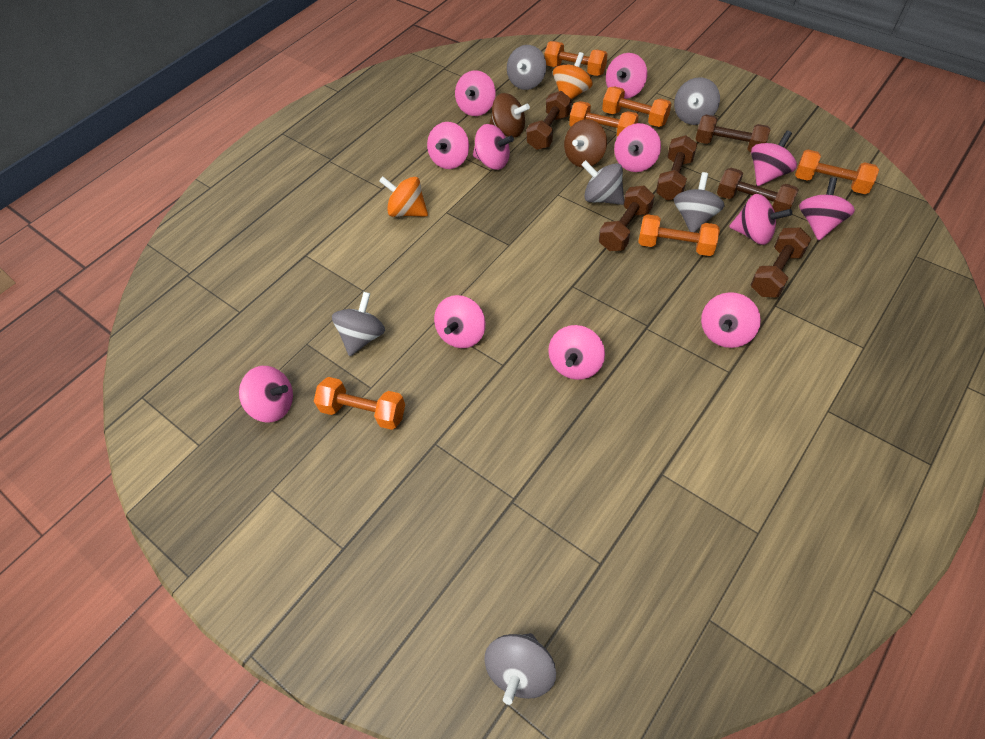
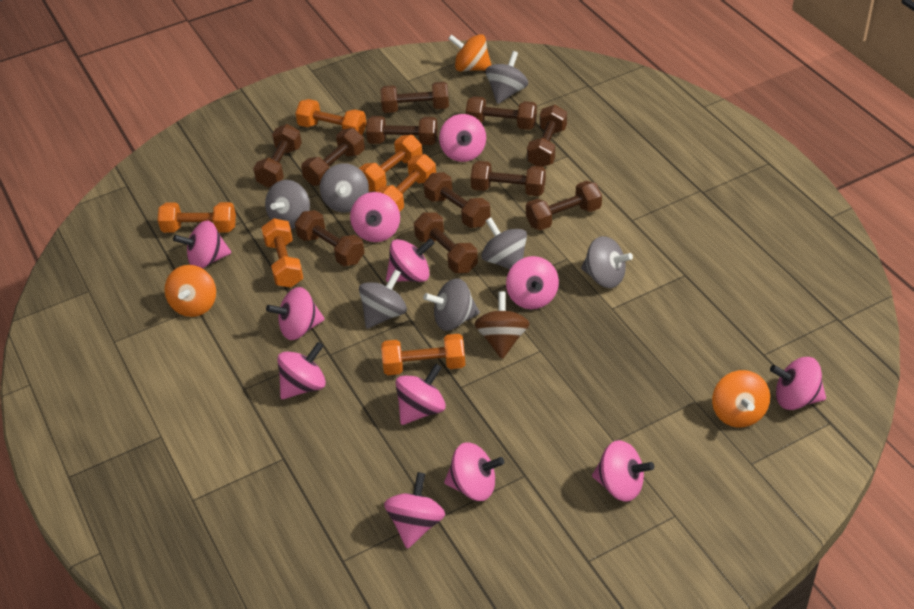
brown dumbbell: [526,91,572,150] [599,186,654,251] [656,135,697,201] [695,115,770,152] [717,168,799,212] [751,228,811,297] = 6 -> [253,124,302,188] [295,210,365,266] [301,128,365,186] [366,116,438,145] [381,82,449,113] [414,212,478,273] [424,172,491,228] [466,96,537,130] [471,161,546,196] [526,181,602,230] [527,105,567,167] = 11
brown spinning top: [489,93,530,137] [564,119,607,168] = 2 -> [475,291,530,359] = 1
grey spinning top: [332,292,385,356] [484,633,556,705] [507,45,546,90] [581,160,624,205] [674,77,720,125] [674,172,725,232] = 6 -> [265,180,310,229] [320,163,369,213] [359,269,407,329] [423,278,480,331] [481,217,527,269] [485,51,528,104] [581,236,633,288] = 7
orange spinning top: [379,176,428,217] [553,52,593,99] = 2 -> [164,265,216,317] [448,34,491,71] [712,370,770,427] = 3

